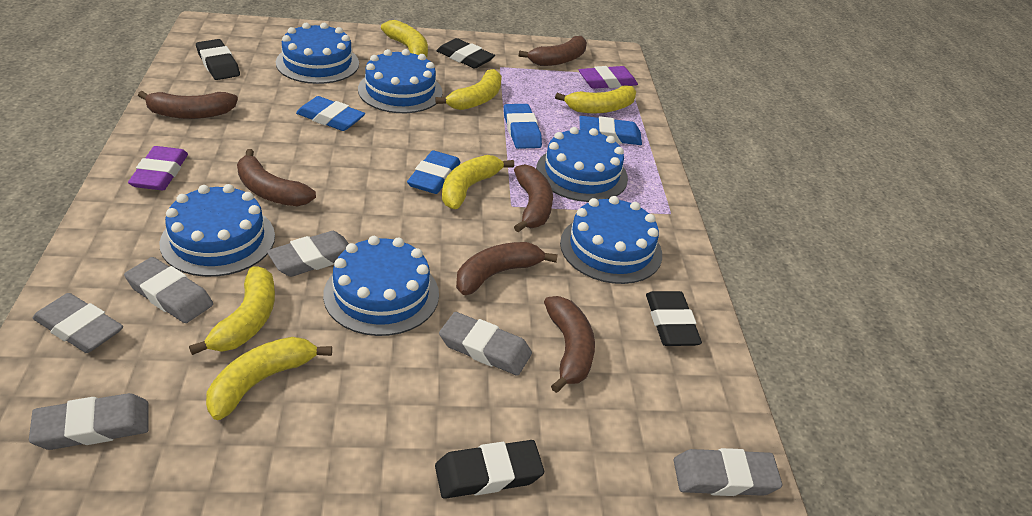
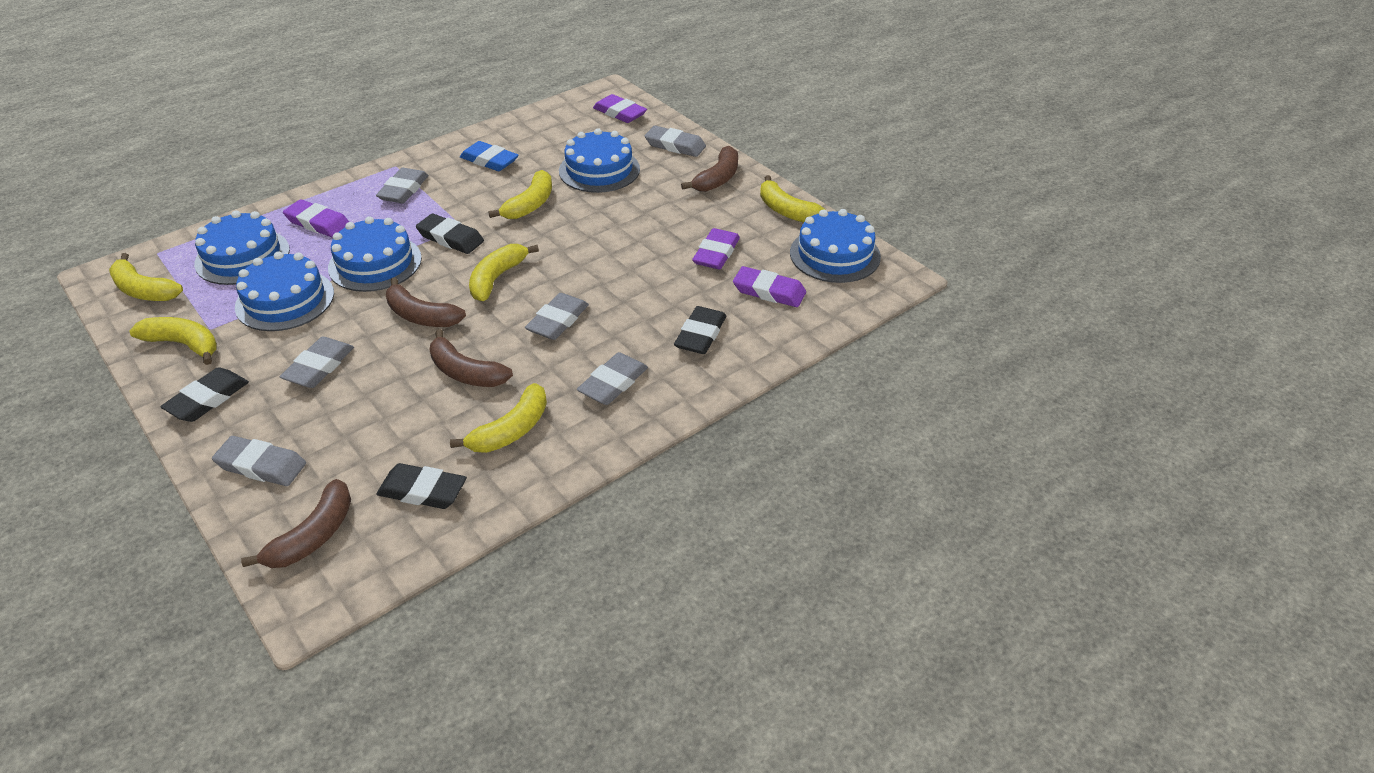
blue cake: [160,184,275,277] [276,23,359,84] [323,236,439,336] [358,49,443,113] [536,127,628,202] [560,196,662,284] = 6 -> [194,211,290,285] [235,251,334,331] [328,216,422,292] [559,128,640,193] [790,209,881,283] = 5
blue eraser: [296,96,365,131] [407,150,460,194] [504,104,542,149] [580,116,642,145] = 4 -> [460,141,519,171] = 1
brown banana: [138,91,238,119] [237,149,316,206] [456,242,558,295] [514,164,553,232] [519,36,587,66] [544,296,595,393] = 6 -> [241,479,351,568] [386,277,466,327] [429,329,513,387] [681,146,738,192] = 4
purple eraser: [128,146,188,190] [579,66,638,89] = 2 -> [283,199,349,238] [593,94,647,123] [692,228,740,270] [733,266,806,307] = 4

